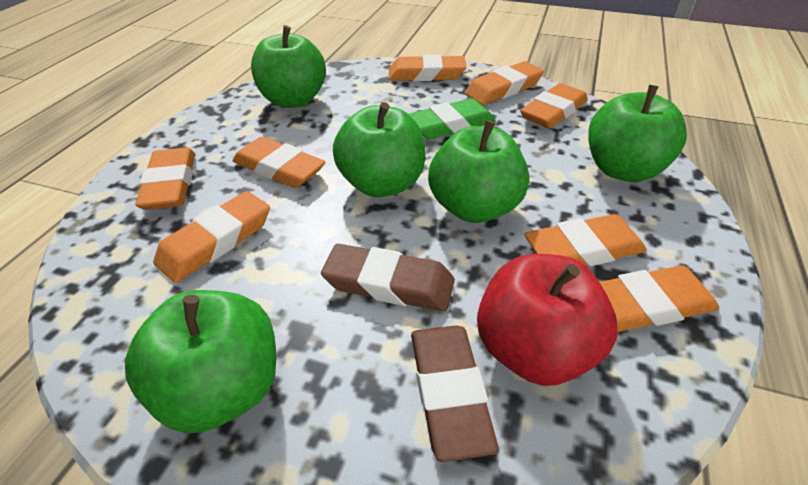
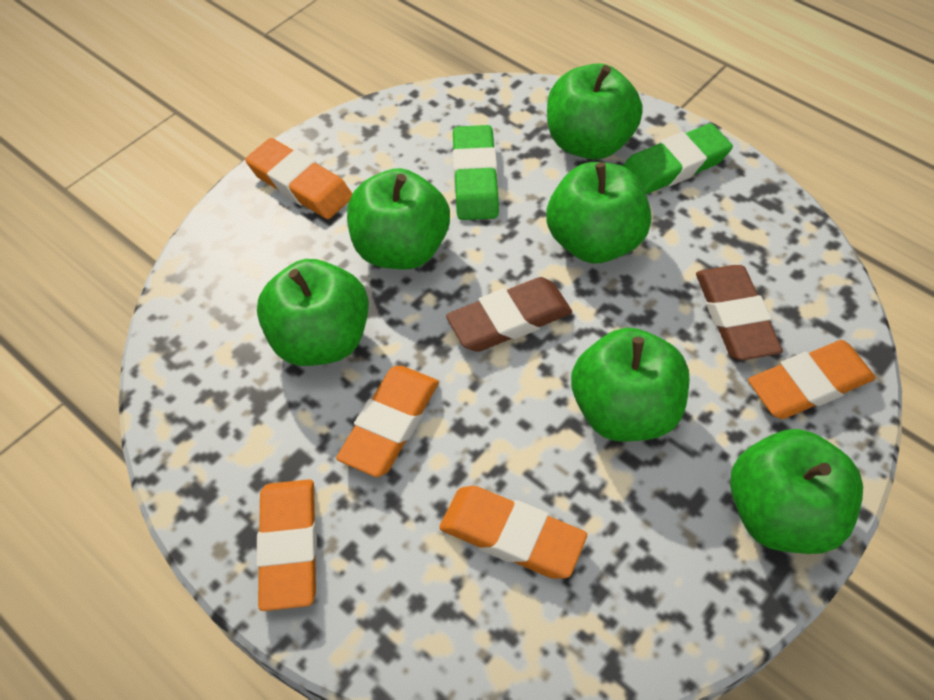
green apple: [125,290,276,433] [251,25,326,108] [333,102,425,197] [428,120,529,223] [588,85,687,182] = 5 -> [257,259,369,366] [347,168,450,269] [547,63,643,159] [547,162,651,263] [571,328,689,442] [730,429,863,554] = 6
green eraser: [409,98,496,139] = 1 -> [453,125,499,220] [623,123,733,194] = 2
orange eraser: [135,147,195,210] [153,191,270,283] [233,137,326,188] [389,55,466,81] [465,61,544,105] [520,83,588,129] [524,214,647,266] [600,265,719,332] = 8 -> [245,138,352,219] [256,479,317,611] [336,365,439,477] [439,486,587,578] [748,340,876,419] = 5
red apple: [477,254,618,386] = 1 -> none = 0

